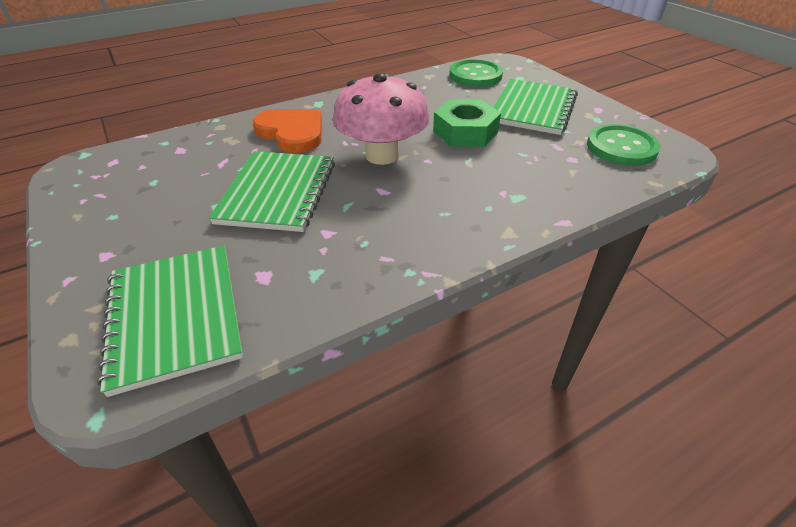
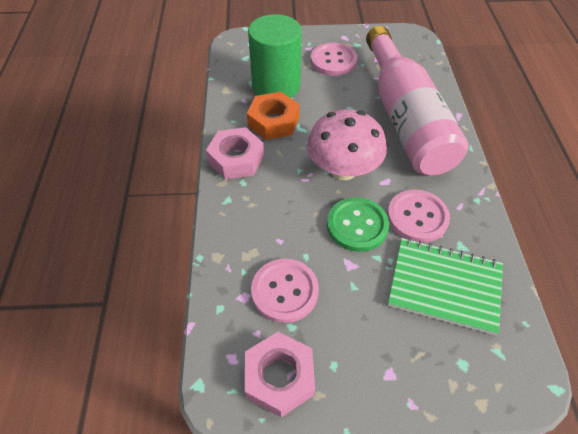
green button: [449,59,503,87] [587,124,660,166] = 2 -> [327,197,389,252] = 1
green cylinder: none = 0 -> [248,14,302,98] = 1
green notebook: [97,245,243,397] [209,151,335,232] [493,79,578,135] = 3 -> [388,238,503,335] = 1
green nut: [433,99,501,147] = 1 -> none = 0
orange heart: [253,109,322,153] = 1 -> none = 0
orange nut: none = 0 -> [247,92,299,140] = 1
pink bottle: none = 0 -> [366,26,469,175] = 1
pink button: none = 0 -> [251,259,319,323] [311,43,357,76] [387,189,450,243] = 3
pink nut: none = 0 -> [206,127,264,179] [245,332,315,417] = 2

